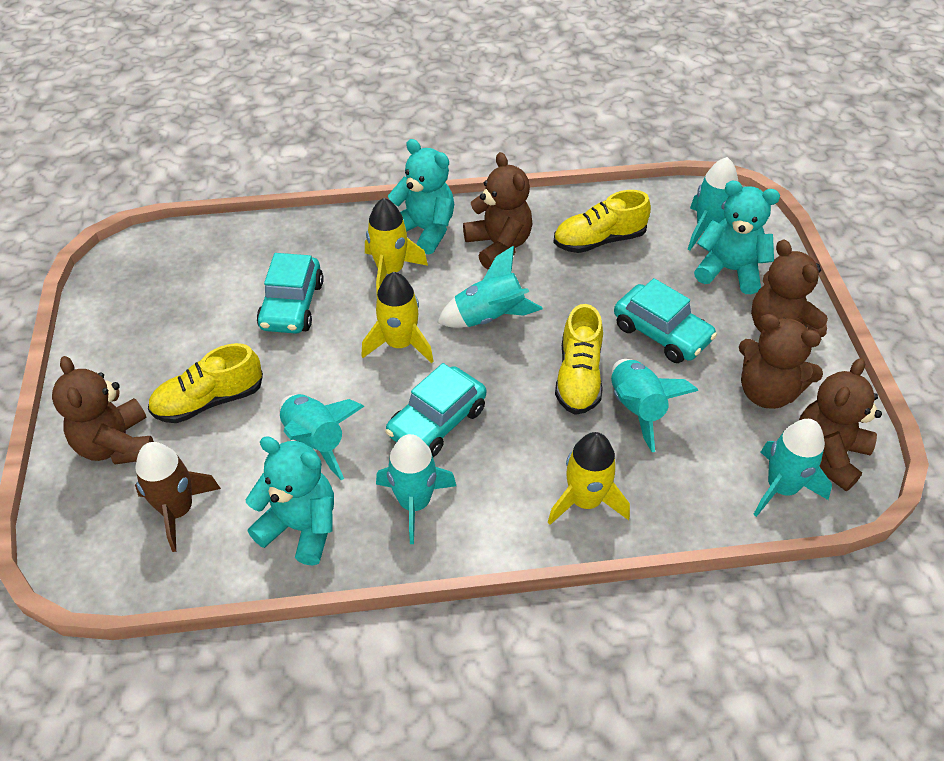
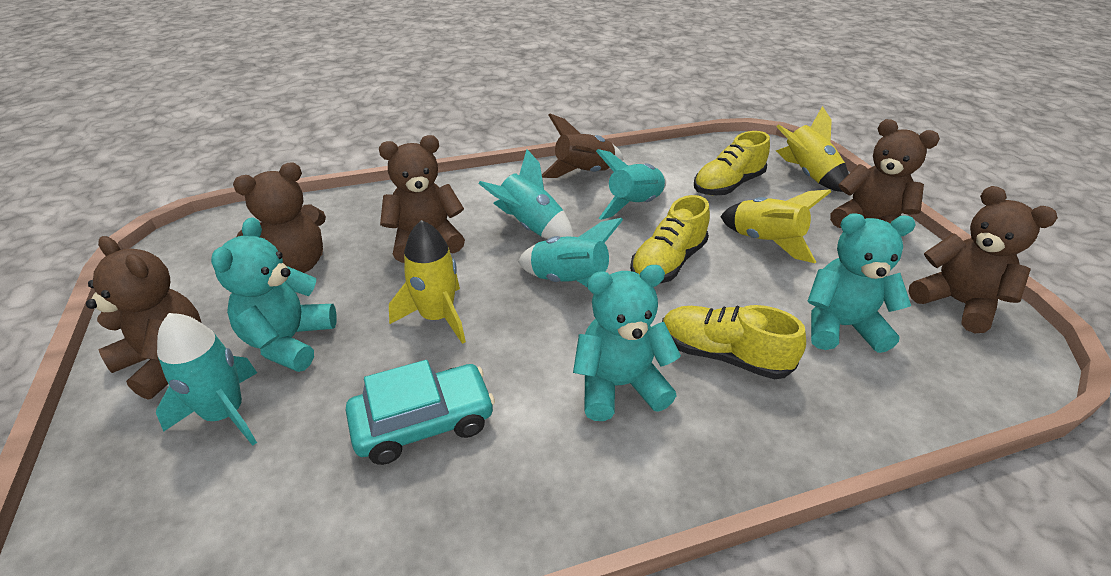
turquoise car: [257,253,324,334] [386,363,486,457] [614,278,717,363] = 3 -> [346,360,495,465] = 1
turquoise rocket: [279,394,364,480] [376,434,456,544] [437,246,543,328] [611,359,698,452] [688,157,738,251] [753,419,832,517] = 6 -> [156,313,257,446] [478,149,573,239] [518,218,623,288] [596,149,666,220] = 4

